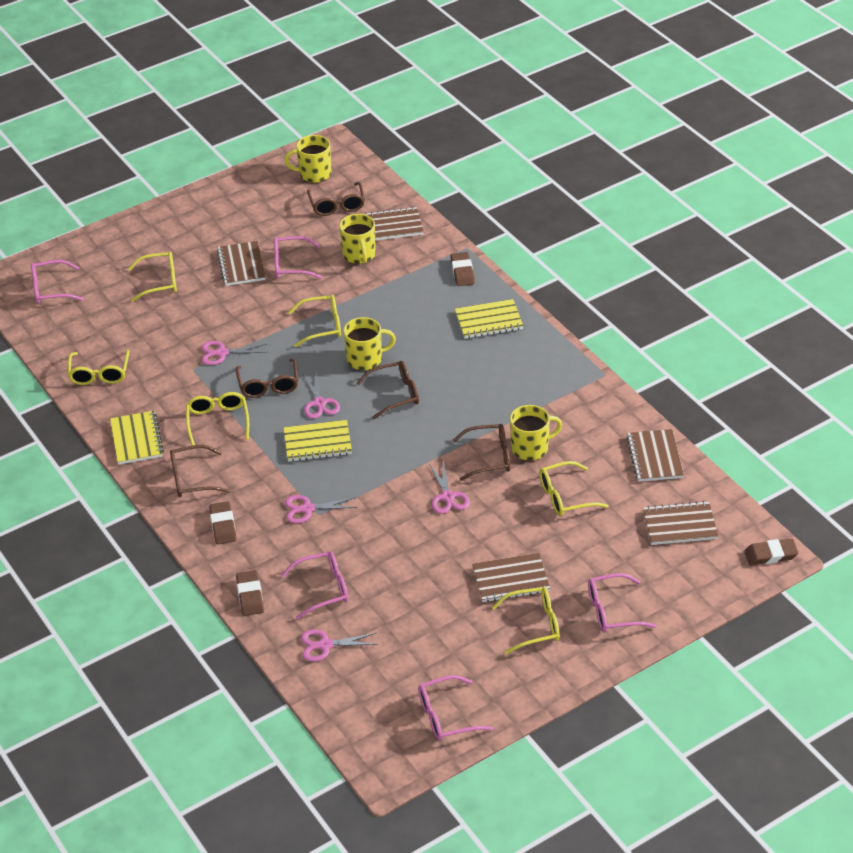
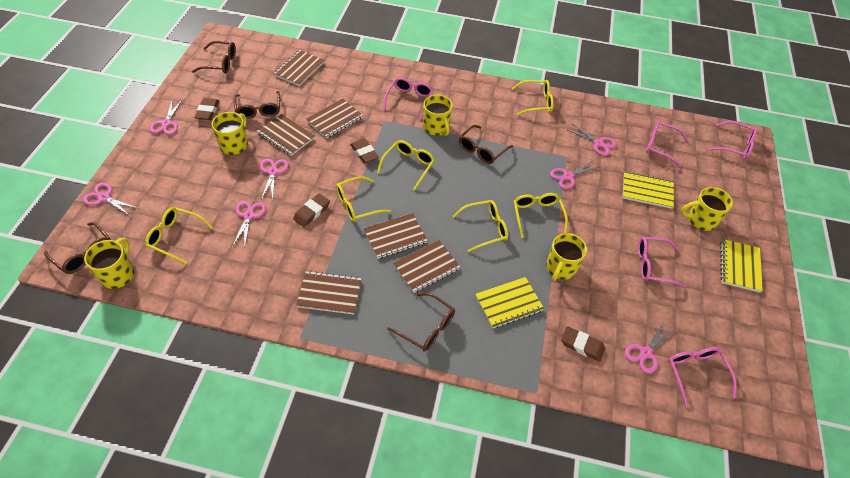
brown notebook: [217,241,266,286] [365,207,424,241] [472,553,550,602] [626,429,684,482] [643,501,718,545] = 5 -> [257,114,315,156] [274,50,324,86] [296,271,362,315] [306,98,363,139] [364,213,428,259] [393,240,460,293] = 6
pink scissors: [202,341,268,365] [285,495,358,523] [301,629,379,662] [303,372,340,419] [429,461,470,514] = 5 -> [82,183,137,216] [150,99,183,135] [232,201,266,247] [260,159,289,199] [550,161,599,189] [568,124,617,156] [625,322,674,373] = 7
yellow mug: [284,135,331,183] [339,214,376,264] [343,317,396,371] [510,405,562,461] = 4 -> [84,238,134,289] [212,112,248,155] [423,95,453,136] [546,233,587,281] [681,187,733,231] = 5

